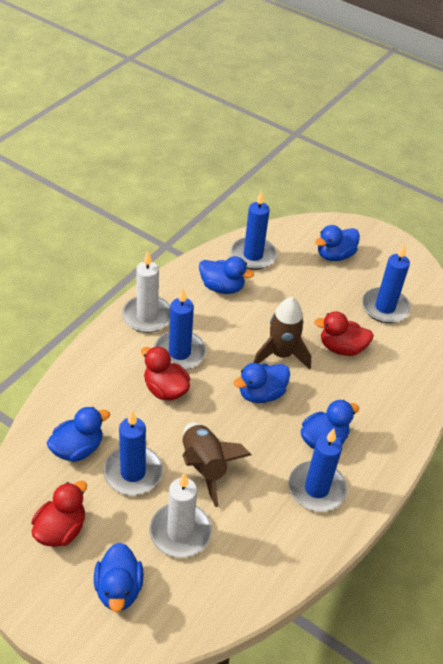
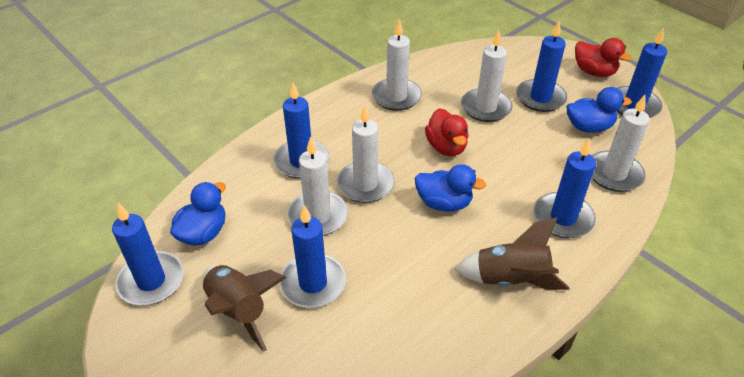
blue candle: [103,411,163,495] [154,289,206,370] [230,191,277,270] [288,429,347,512] [362,244,411,323] = 5 -> [112,203,184,305] [273,83,329,179] [279,205,346,308] [516,20,567,112] [534,138,596,238] [617,28,667,118] = 6
blue duck: [47,407,110,462] [94,543,144,612] [199,256,254,294] [234,363,290,403] [301,400,359,449] [315,225,360,261] = 6 -> [170,182,226,246] [415,164,487,212] [567,87,632,133] = 3
red duck: [32,481,87,547] [141,346,190,400] [314,311,374,356] = 3 -> [425,108,469,156] [575,38,631,77] = 2
white candle: [122,251,170,333] [149,473,212,558] = 2 -> [287,137,348,236] [337,105,395,203] [372,19,422,111] [461,30,513,122] [592,95,650,192] = 5

